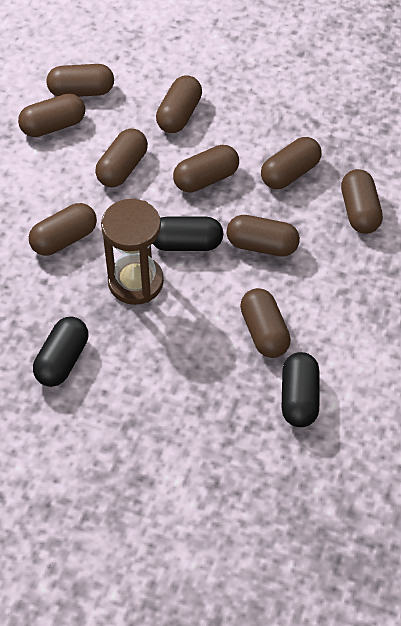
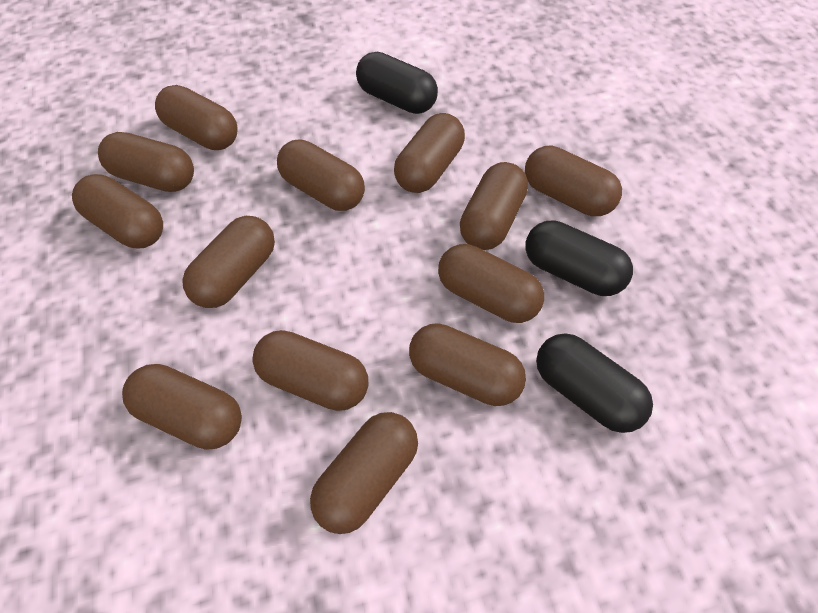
brown capsule: [18,93,85,137] [29,203,97,256] [46,64,114,97] [95,129,148,187] [156,75,202,133] [173,145,239,193] [227,215,300,257] [240,288,291,358] [261,137,322,189] [341,169,383,234] = 10 -> [72,174,163,248] [98,132,194,192] [122,364,242,450] [155,85,238,150] [182,216,275,308] [252,330,368,411] [277,139,365,211] [310,412,418,534] [394,113,465,193] [409,323,526,406] [438,244,544,323] [460,162,528,250] [525,145,622,216] = 13
brown hourglass: [101,199,164,305] = 1 -> none = 0

